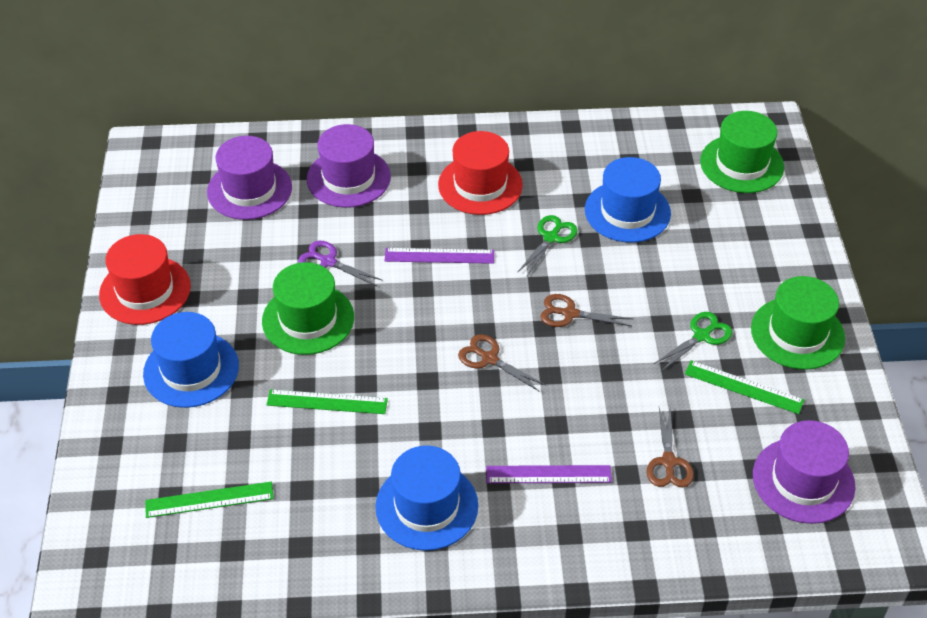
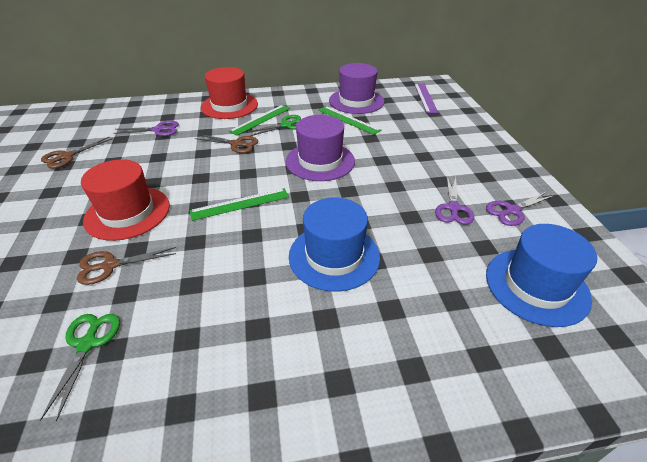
blue hat: [143,312,239,408] [375,445,478,551] [585,157,671,243] = 3 -> [289,197,380,292] [486,224,597,327] = 2
green hat: [262,262,354,355] [700,111,784,193] [751,276,845,370] = 3 -> none = 0
purple hat: [207,136,292,220] [307,124,391,208] [753,420,855,524] = 3 -> [286,115,355,181] [329,63,385,114] = 2
purple ruler: [385,248,494,264] [486,465,612,483] = 2 -> [414,83,438,113] = 1
purple scissors: [298,241,383,286] = 1 -> [113,121,179,136] [435,177,474,225] [486,191,555,226] = 3

